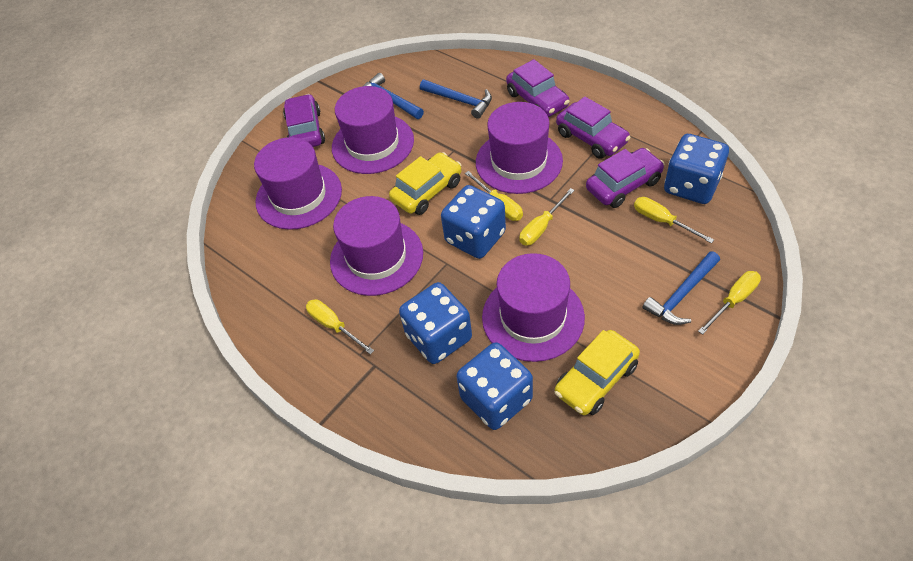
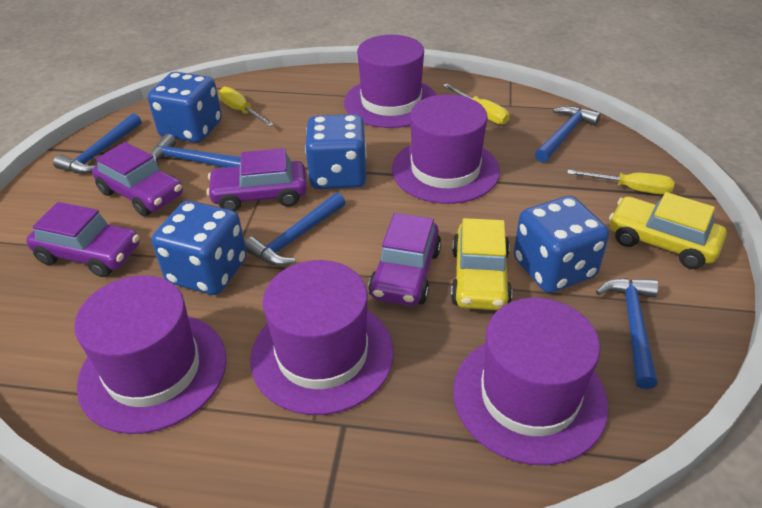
blue hammer: [364,73,424,119] [420,79,492,119] [642,251,720,325] = 3 -> [53,113,142,174] [150,134,241,168] [245,193,346,266] [535,106,601,163] [596,278,659,389] = 5
yellow screwdriver: [306,299,374,355] [465,171,523,221] [519,188,575,246] [634,197,714,243] [698,271,761,335] = 5 -> [219,87,274,127] [443,84,510,125] [567,170,674,195] = 3

